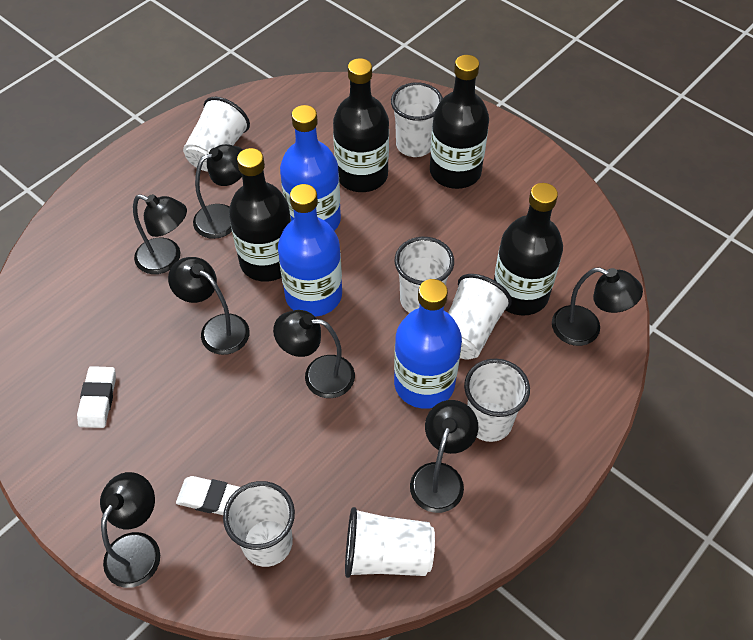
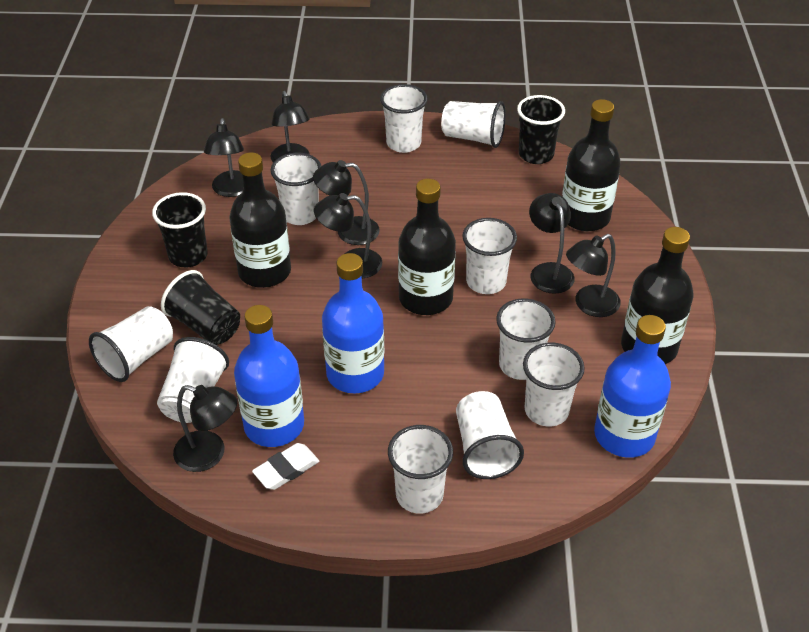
black cup: none = 0 -> [152,192,208,268] [161,270,240,345] [517,95,565,164] = 3
white cup: [183,97,250,172] [223,481,295,567] [345,507,435,578] [391,82,443,157] [395,237,454,313] [448,274,512,360] [464,359,530,442] = 7 -> [89,306,173,382] [157,337,229,423] [271,153,321,225] [380,84,428,153] [388,425,453,514] [441,101,506,148] [456,391,524,479] [462,218,517,294] [496,299,556,380] [523,343,585,427] = 10
white eraser: [77,366,116,428] [176,476,240,515] = 2 -> [252,443,319,490] = 1

